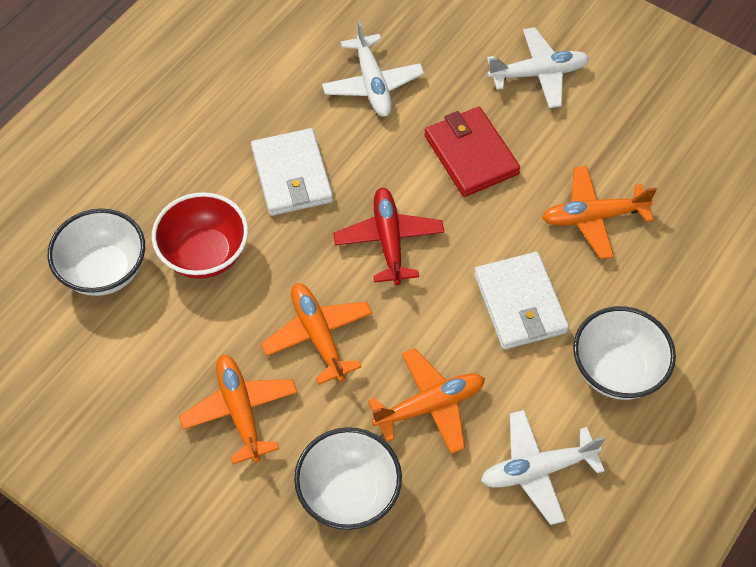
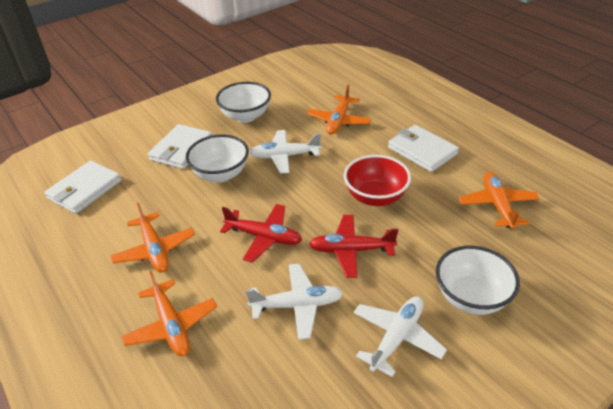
red plane: [333,188,444,285] = 1 -> [220,204,302,263] [309,215,398,278] = 2
red wallet: [424,107,520,197] = 1 -> none = 0
white wallet: [251,128,333,216] [474,252,569,350] = 2 -> [44,161,121,214] [148,124,212,169] [388,125,459,172] = 3

